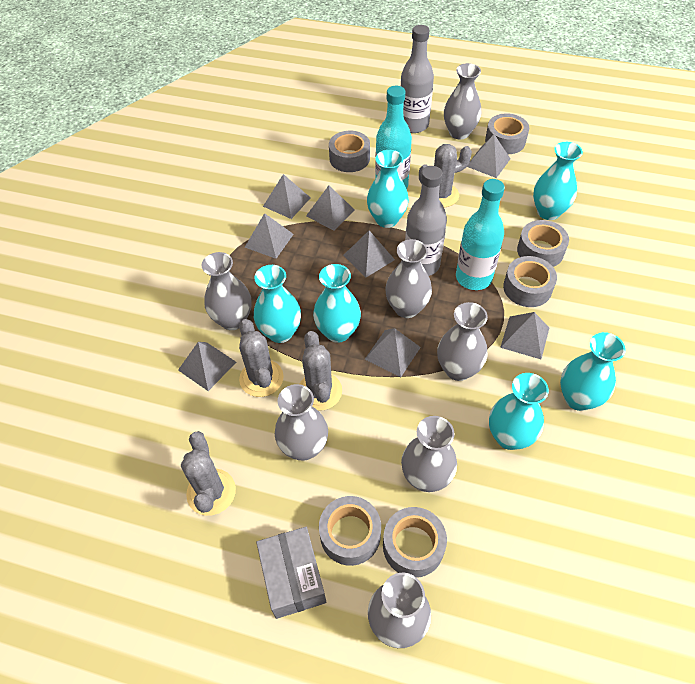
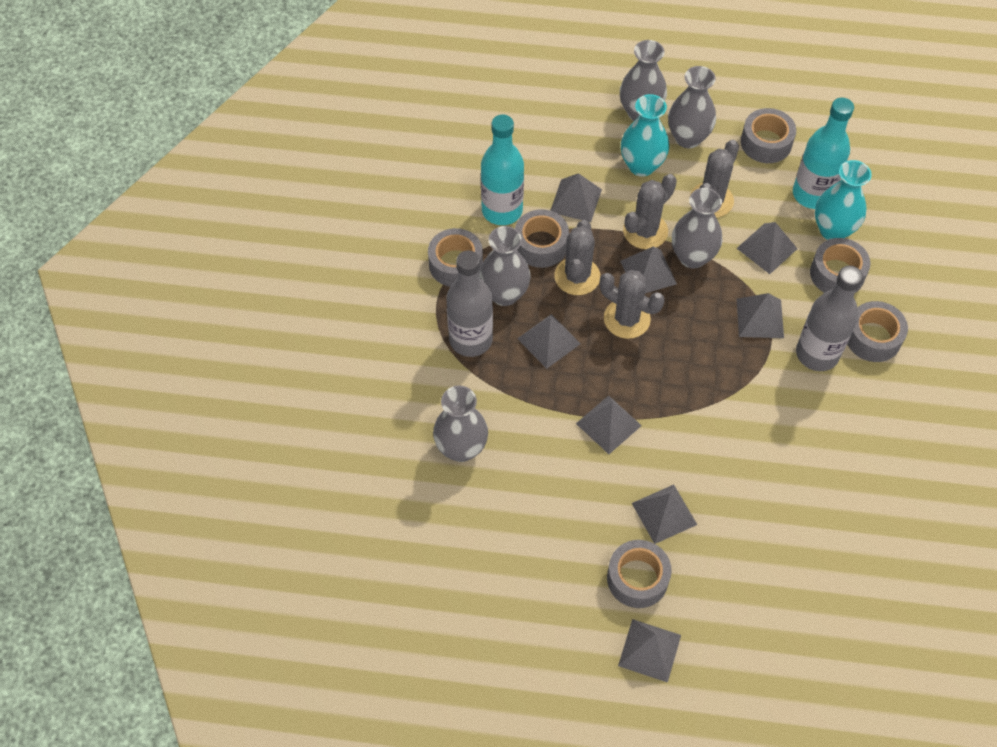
grey box: [256,527,326,619] = 1 -> none = 0
grey vase: [202,252,252,330] [275,384,328,461] [368,573,431,648] [385,239,432,318] [401,416,457,492] [437,302,488,381] [444,63,481,139] = 7 -> [433,385,488,462] [479,226,531,306] [620,40,667,121] [668,66,716,148] [672,188,722,269] = 5
turquoise vase: [254,265,301,343] [313,264,361,343] [367,150,409,228] [489,373,549,450] [533,142,583,220] [560,332,626,411] = 6 -> [621,94,669,177] [815,160,872,240] = 2

